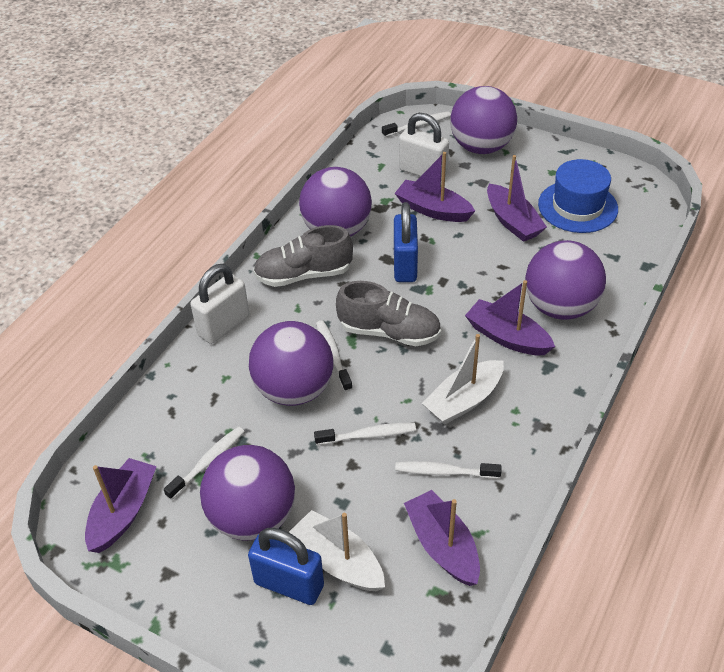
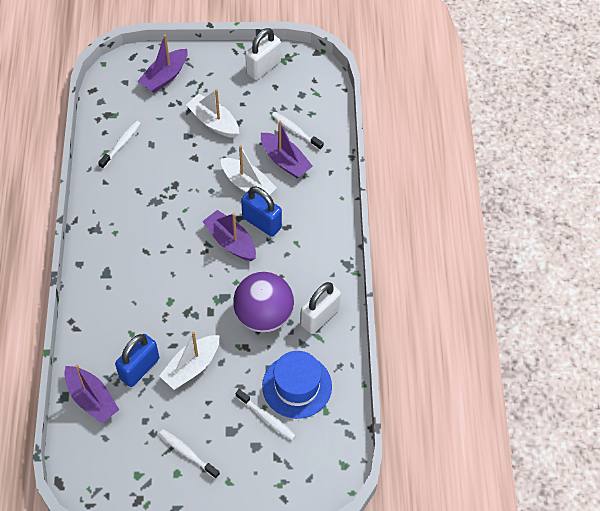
grey shoe: [253,225,353,287] [336,281,441,346] = 2 -> none = 0
purple ball: [200,445,295,540] [249,321,333,406] [299,167,372,237] [450,86,517,154] [525,240,606,320] = 5 -> [233,272,294,333] = 1
purple boat: [85,458,157,553] [395,152,475,222] [404,490,480,586] [465,280,555,355] [487,155,547,242] = 5 -> [64,365,119,423] [138,34,187,93] [202,210,256,261] [261,121,313,178] = 4
white boat: [289,510,385,591] [422,334,504,424] = 2 -> [159,332,219,390] [186,89,239,138] [221,145,277,195] = 3
white toothbrush: [164,426,245,500] [314,423,416,445] [316,321,353,392] [382,111,451,137] [395,461,502,479] = 5 -> [98,120,140,169] [159,429,220,479] [236,389,296,440] [272,112,323,150] = 4

